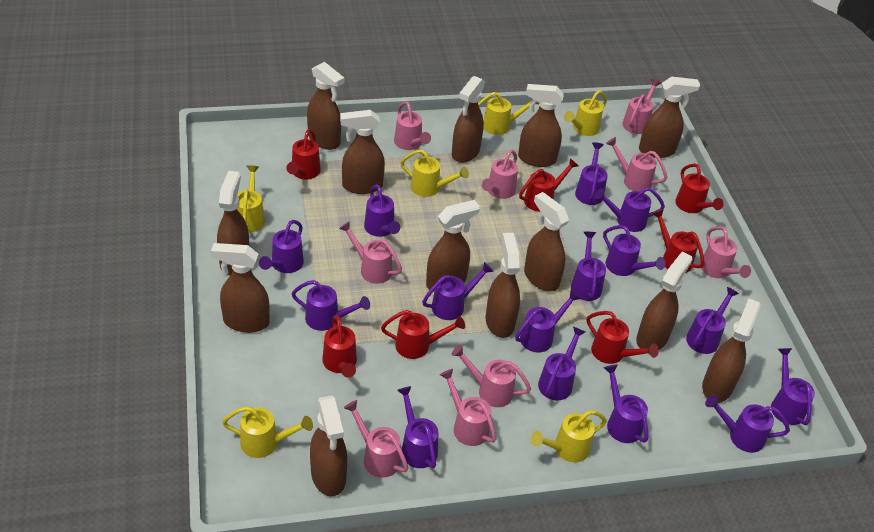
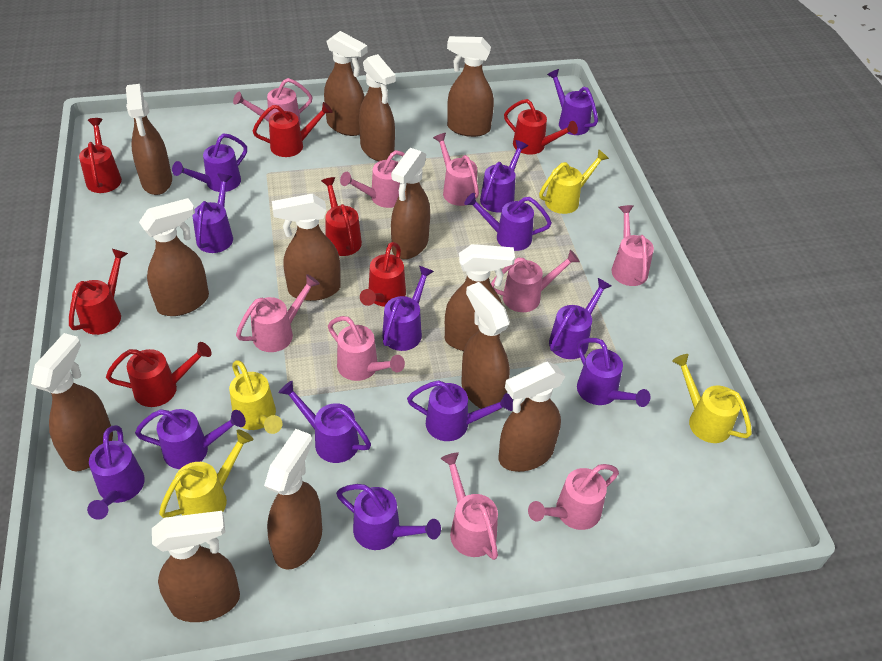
purple watering can: [259,220,304,273] [291,280,370,331] [364,184,400,237] [397,386,438,468] [422,262,494,320] [515,290,580,353] [538,327,585,400] [571,232,606,301] [575,142,608,205] [595,187,665,232] [603,225,665,276] [604,364,648,443] [686,287,739,354] [705,395,790,453] [771,348,815,425] = 15 -> [87,425,145,520] [135,409,246,469] [172,134,247,192] [192,173,233,253] [279,381,371,463] [336,484,441,550] [382,266,434,351] [407,380,513,441] [464,193,552,251] [480,140,528,212] [547,69,598,135] [549,278,611,359] [577,338,651,407] = 13
yellow watering can: [222,406,313,458] [237,165,265,232] [401,149,469,197] [478,92,539,135] [531,410,607,463] [564,90,607,136] = 6 -> [159,430,253,518] [229,360,282,434] [539,149,609,214] [672,354,752,443] = 4

